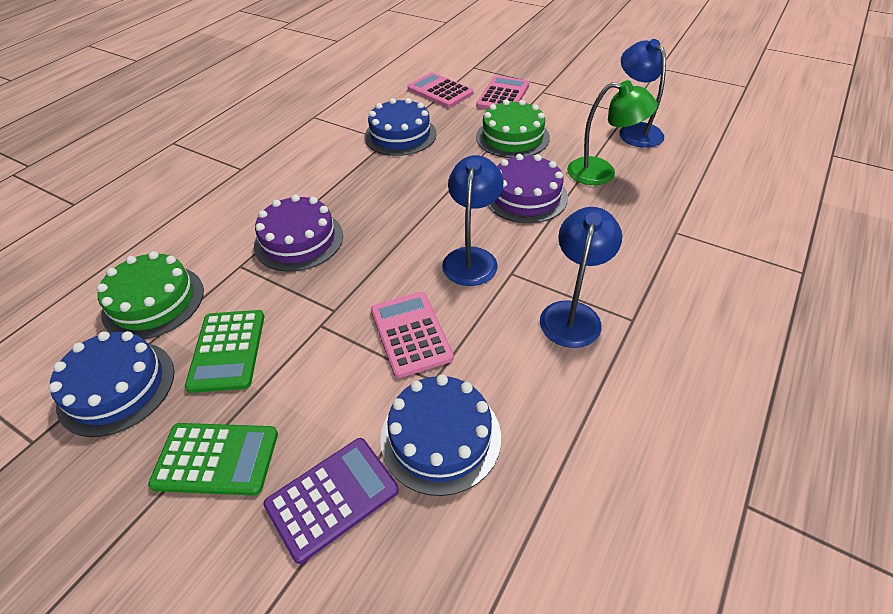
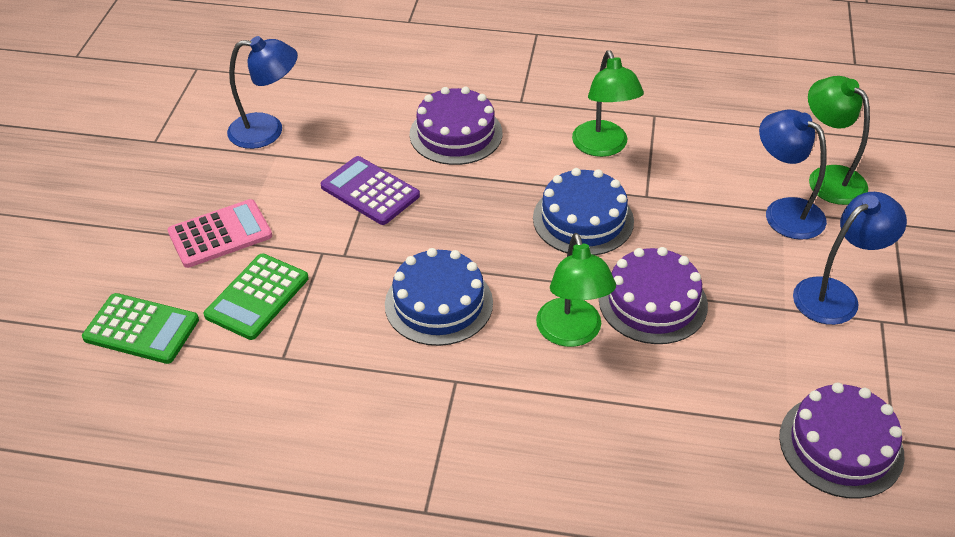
blue cake: [49,331,174,437] [364,98,437,156] [380,375,501,496] = 3 -> [385,248,493,346] [533,168,634,255] = 2
green cake: [97,251,204,339] [476,100,550,158] = 2 -> none = 0
green lamp: [567,80,658,185] = 1 -> [536,233,616,347] [572,50,644,157] [808,76,870,205] = 3
pink calculator: [371,292,454,378] [408,72,474,108] [476,76,529,109] = 3 -> [168,199,272,268] = 1
purple cake: [254,195,343,272] [488,154,568,223] = 2 -> [410,87,502,165] [599,247,708,344] [779,382,905,499] = 3

